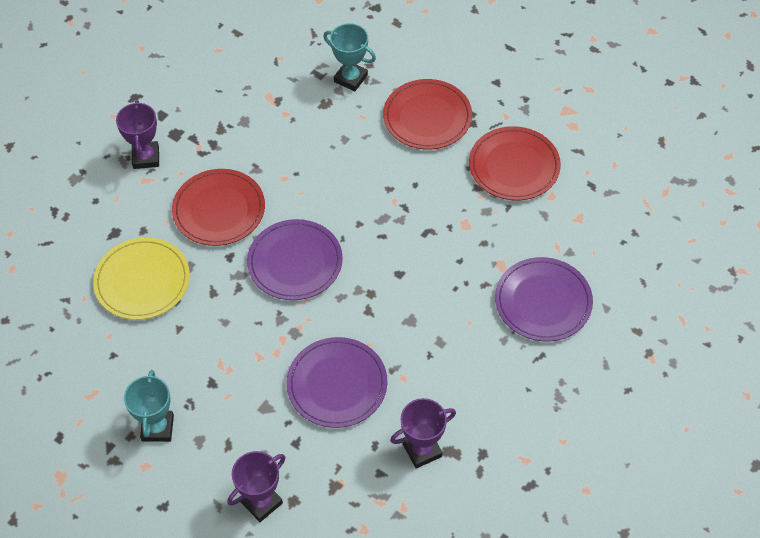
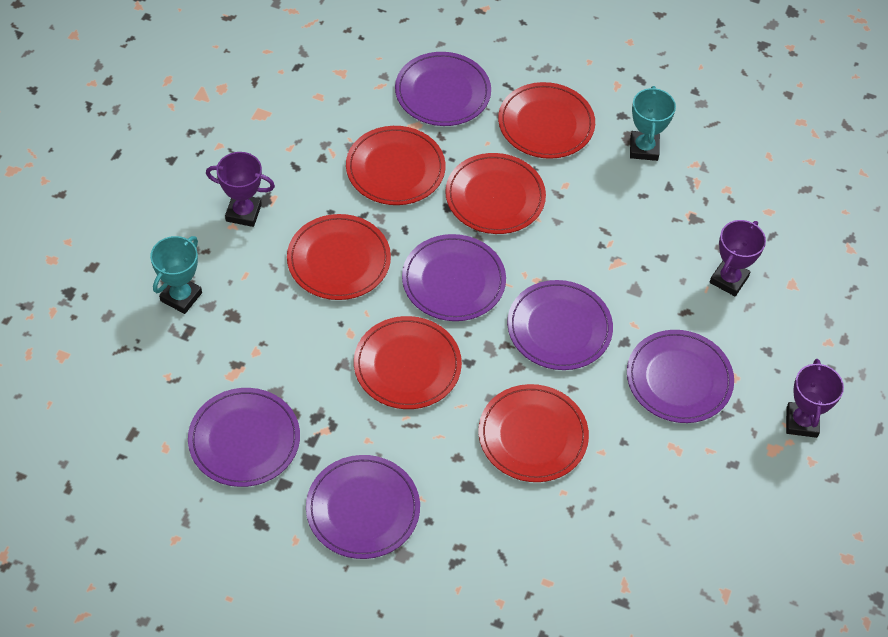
purple plate: [247,219,343,300] [287,337,387,428] [495,257,593,341] = 3 -> [188,388,300,487] [306,455,420,559] [395,52,491,126] [402,234,506,321] [507,280,613,370] [627,330,734,423] = 6
red plate: [172,169,265,246] [383,79,472,150] [469,126,561,200] = 3 -> [287,214,391,300] [346,126,446,205] [354,316,462,409] [445,153,546,234] [478,384,589,482] [498,82,595,159] = 6
yellow plate: [93,237,190,320] = 1 -> none = 0

